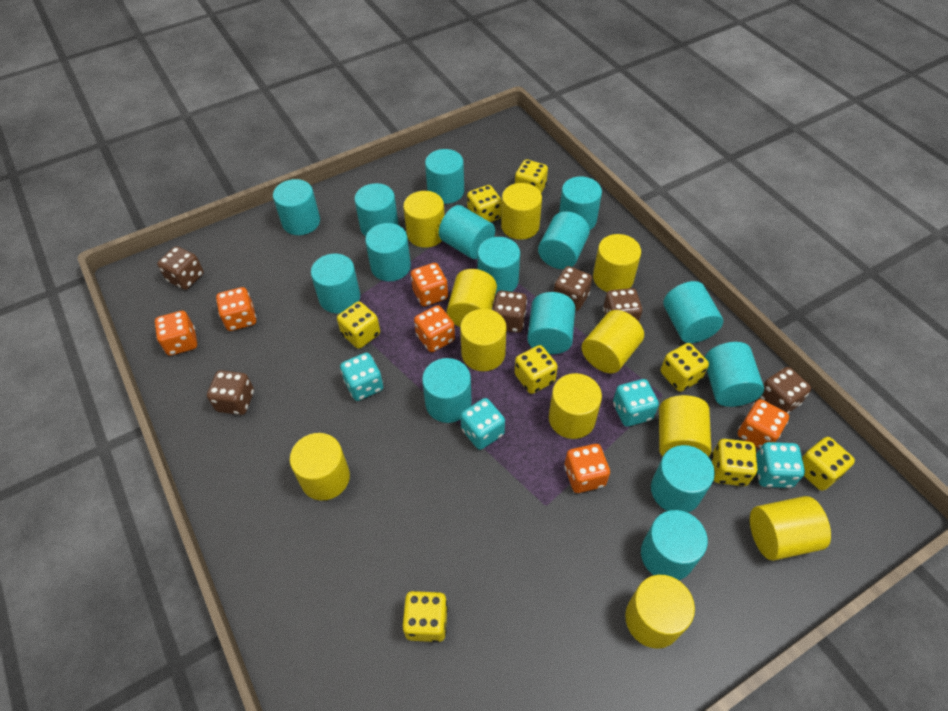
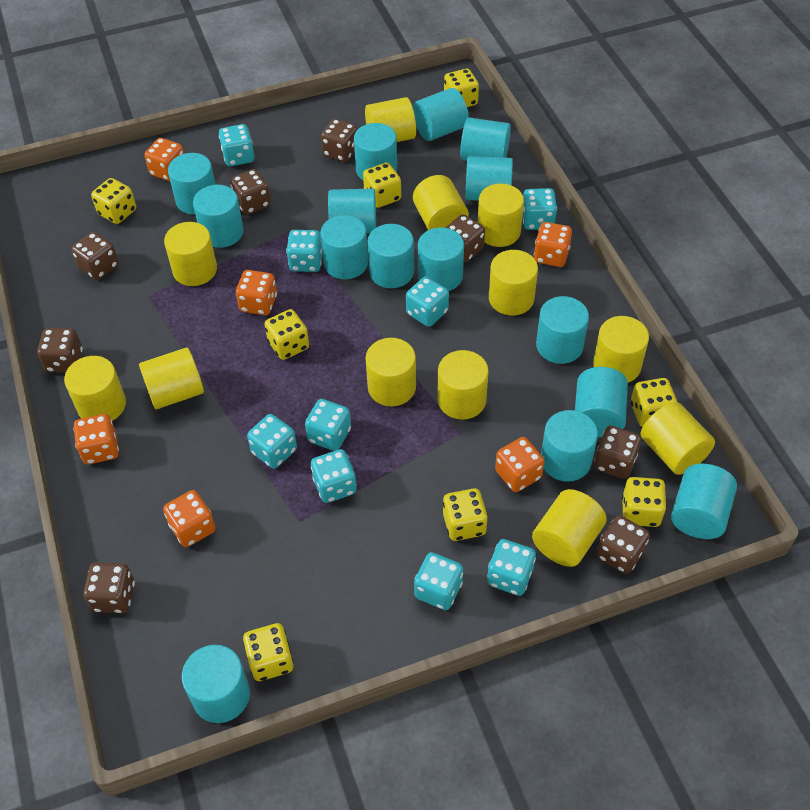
brown dice: [157,246,204,290] [207,370,254,415] [492,290,527,333] [554,266,592,311] [603,288,642,322] [759,367,811,413] = 6 -> [37,328,83,372] [71,232,119,280] [83,562,135,613] [230,169,271,215] [321,119,358,162] [445,214,485,262] [594,426,641,479] [596,515,650,574] = 8
turquoise dice: [340,352,383,401] [460,398,505,450] [613,379,659,427] [756,442,805,488] = 4 -> [219,124,255,166] [247,414,297,469] [286,230,323,272] [305,399,351,451] [311,449,357,503] [406,277,449,327] [414,552,463,610] [487,539,536,596] [523,188,557,230] = 9
yellow cylinder: [290,433,350,501] [403,191,445,248] [446,269,497,327] [460,309,507,371] [501,183,542,240] [549,373,602,439] [581,310,644,373] [593,234,641,292] [625,575,695,649] [659,395,711,457] [750,496,831,561] = 11 -> [64,356,126,421] [139,347,204,409] [164,222,217,286] [365,97,416,142] [366,338,416,406] [413,175,469,230] [437,350,489,419] [478,184,524,247] [489,250,538,315] [532,489,607,567] [593,316,649,383] [641,402,715,475] = 12

